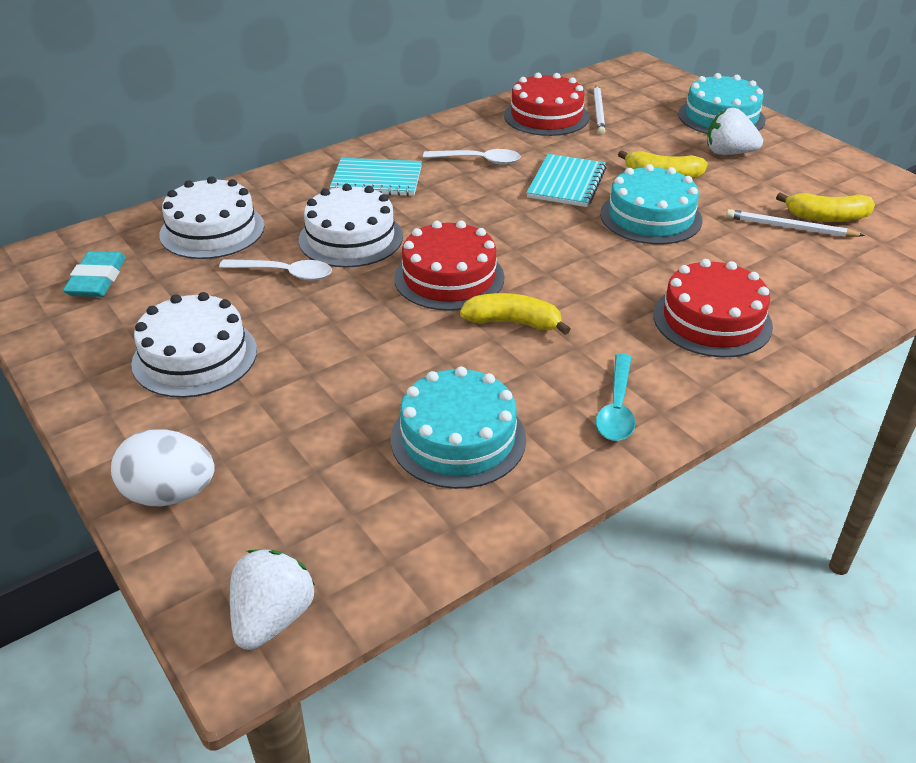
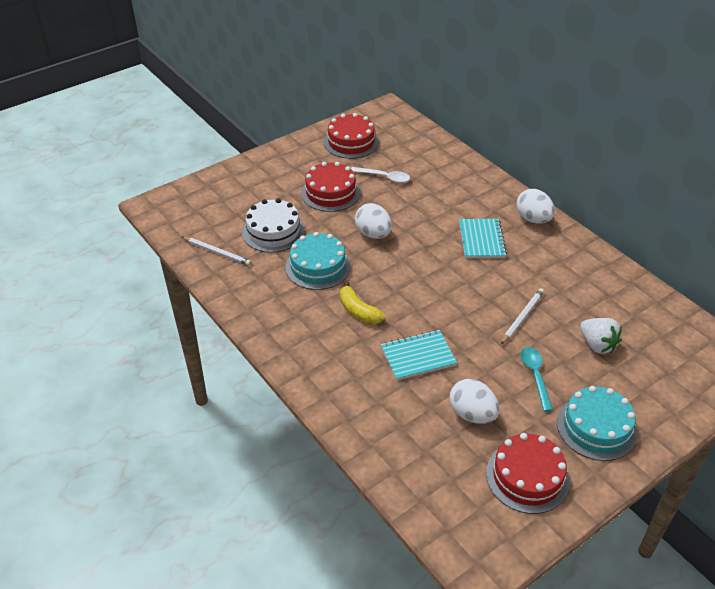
turquoise cake: [391,366,526,489] [600,164,702,244] [678,73,766,134] = 3 -> [285,232,351,290] [557,386,637,461] = 2
turquoise eraser: [63,251,126,297] = 1 -> none = 0
white cake: [131,292,257,398] [159,176,265,259] [299,184,403,268] = 3 -> [242,198,305,253] = 1
white egg: [111,429,215,506] = 1 -> [355,203,392,239] [450,379,499,424] [516,189,555,224] = 3
white spoon: [219,259,332,281] [423,149,521,165] = 2 -> [351,167,410,183] = 1
white strawberry: [230,549,315,650] [707,108,763,155] = 2 -> [580,318,622,354] = 1
yellow banana: [460,293,571,335] [618,150,708,179] [776,193,875,222] = 3 -> [340,281,385,324] = 1

